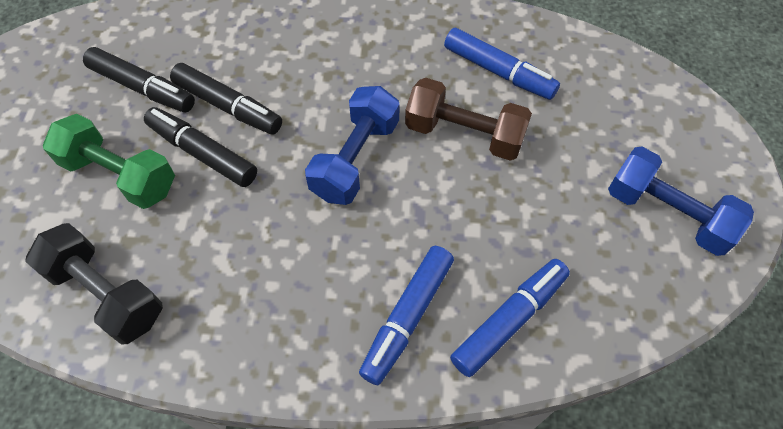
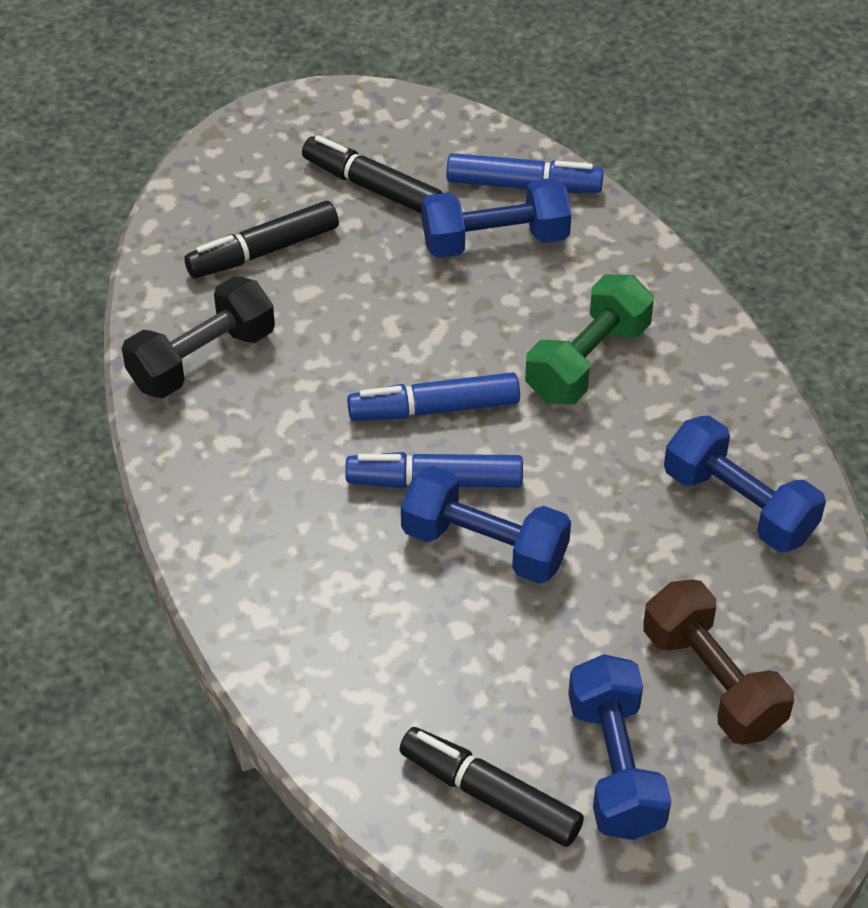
blue dumbbell: [305,86,400,205] [608,147,754,256] = 2 -> [401,466,571,584] [422,178,571,258] [568,654,671,840] [664,416,826,552] = 4

